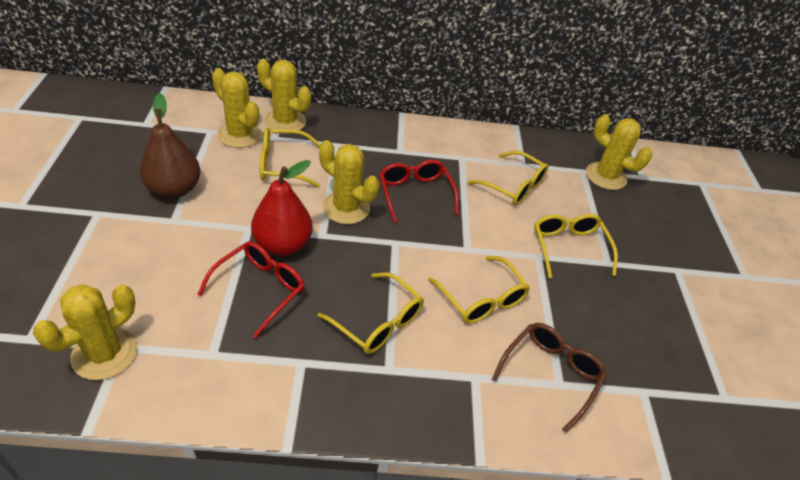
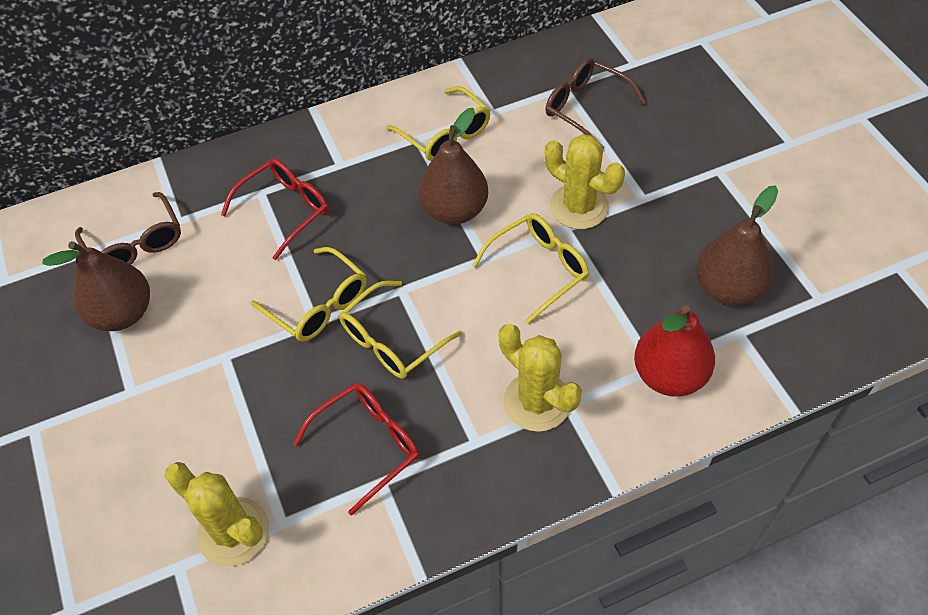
brown glasses: [492,323,607,433] = 1 -> [75,192,181,264] [545,58,646,148] = 2
brown pear: [140,93,200,199] = 1 -> [42,241,150,331] [419,108,488,224] [696,185,778,306] = 3
yellow cactus: [33,284,137,380] [212,68,262,148] [257,59,311,134] [319,140,379,224] [586,114,652,190] = 5 -> [165,462,269,567] [499,324,582,432] [545,134,625,229] = 3
yellow glasses: [260,128,321,187] [317,272,424,354] [428,256,530,324] [467,151,549,206] [534,214,618,278] = 5 -> [251,247,367,342] [339,281,462,379] [386,86,491,161] [472,213,589,324] = 4

